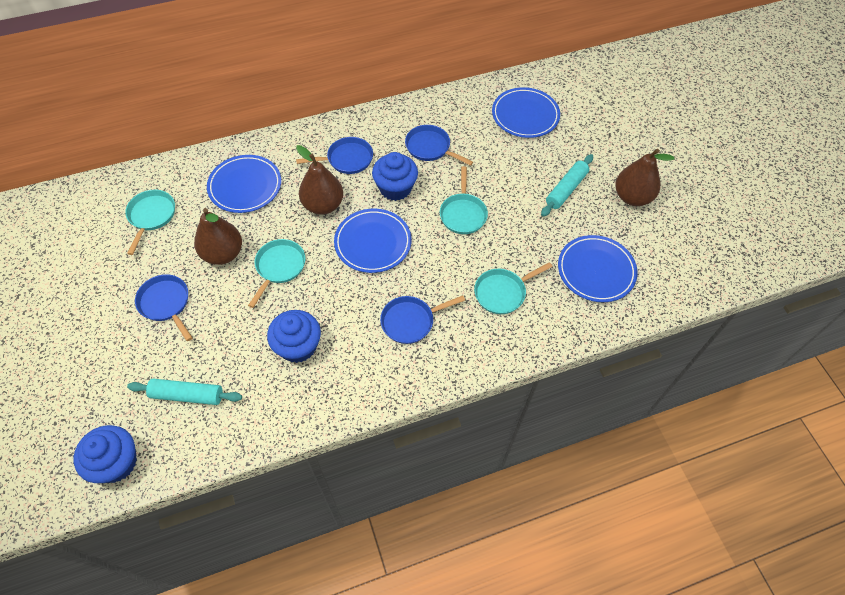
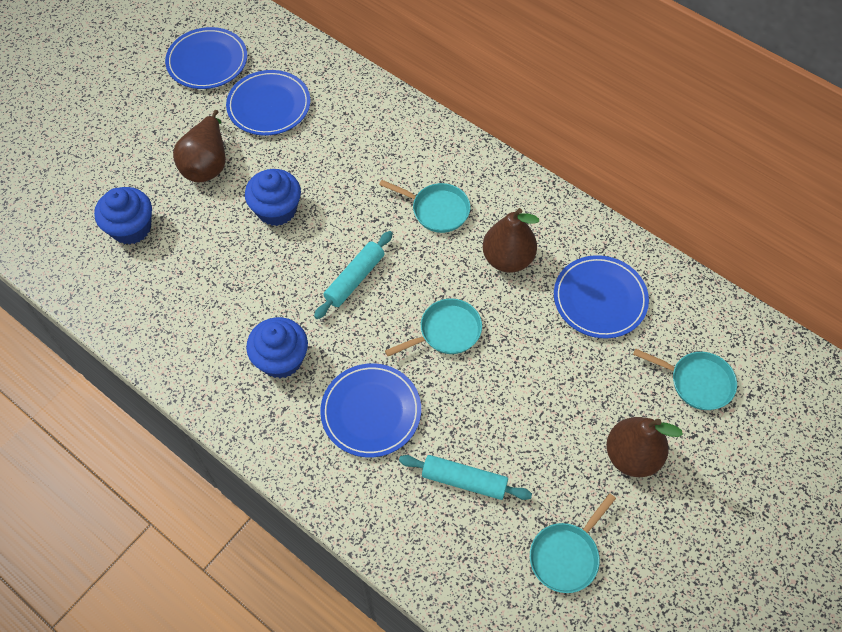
blue pan: [135,274,192,341] [296,137,373,174] [380,296,465,344] [405,125,473,166] = 4 -> none = 0

